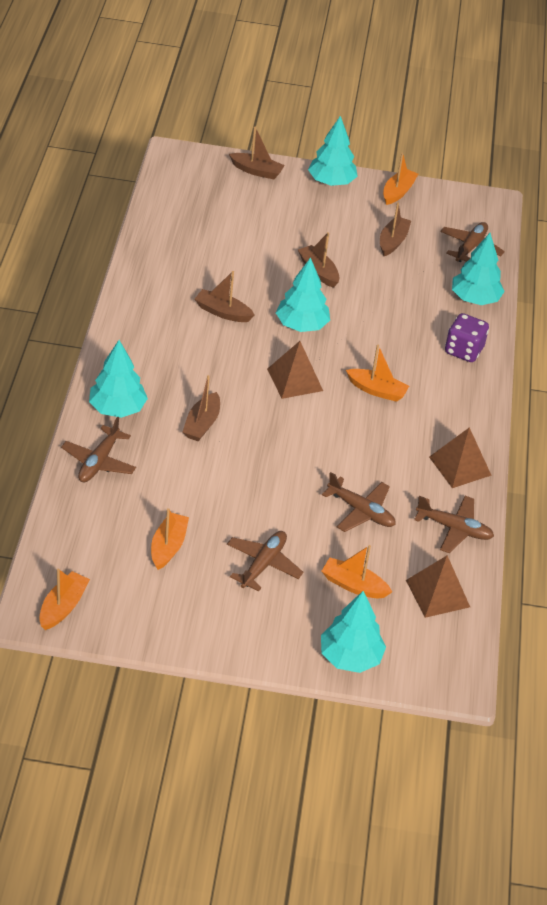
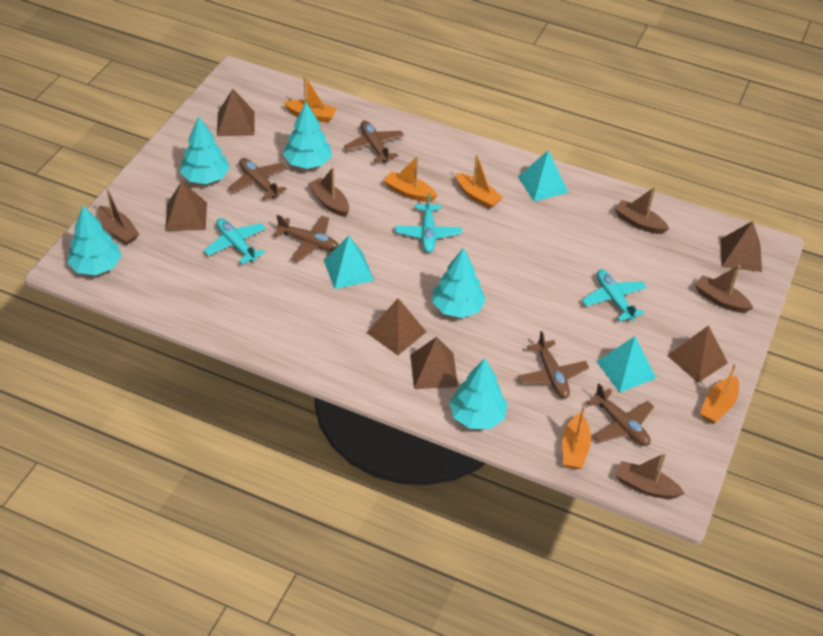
brown pyramid: [267,341,323,399] [406,555,470,618] [429,427,492,488] = 3 -> [165,181,207,231] [217,89,255,136] [367,298,426,355] [410,337,458,389] [667,325,728,383] [721,221,762,272] = 6
purple dice: [445,313,489,362] = 1 -> none = 0
turquoise plane: none = 0 -> [204,218,266,264] [395,193,462,253] [582,269,647,321] = 3
turquoise pyramid: none = 0 -> [324,236,374,289] [518,150,568,201] [596,336,656,393] = 3

